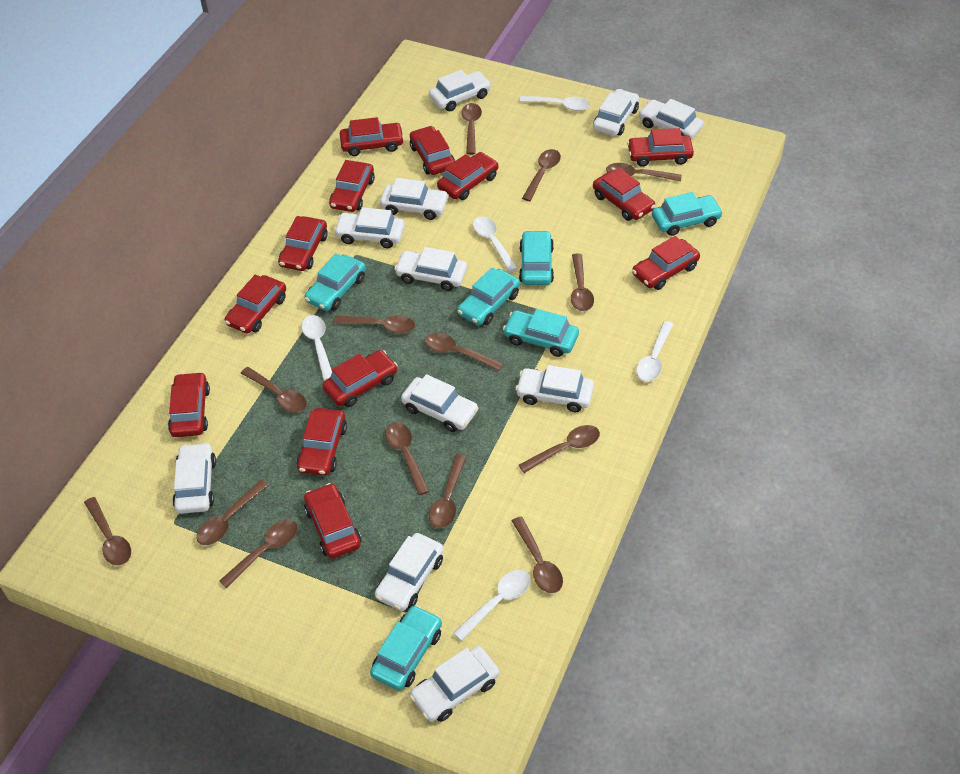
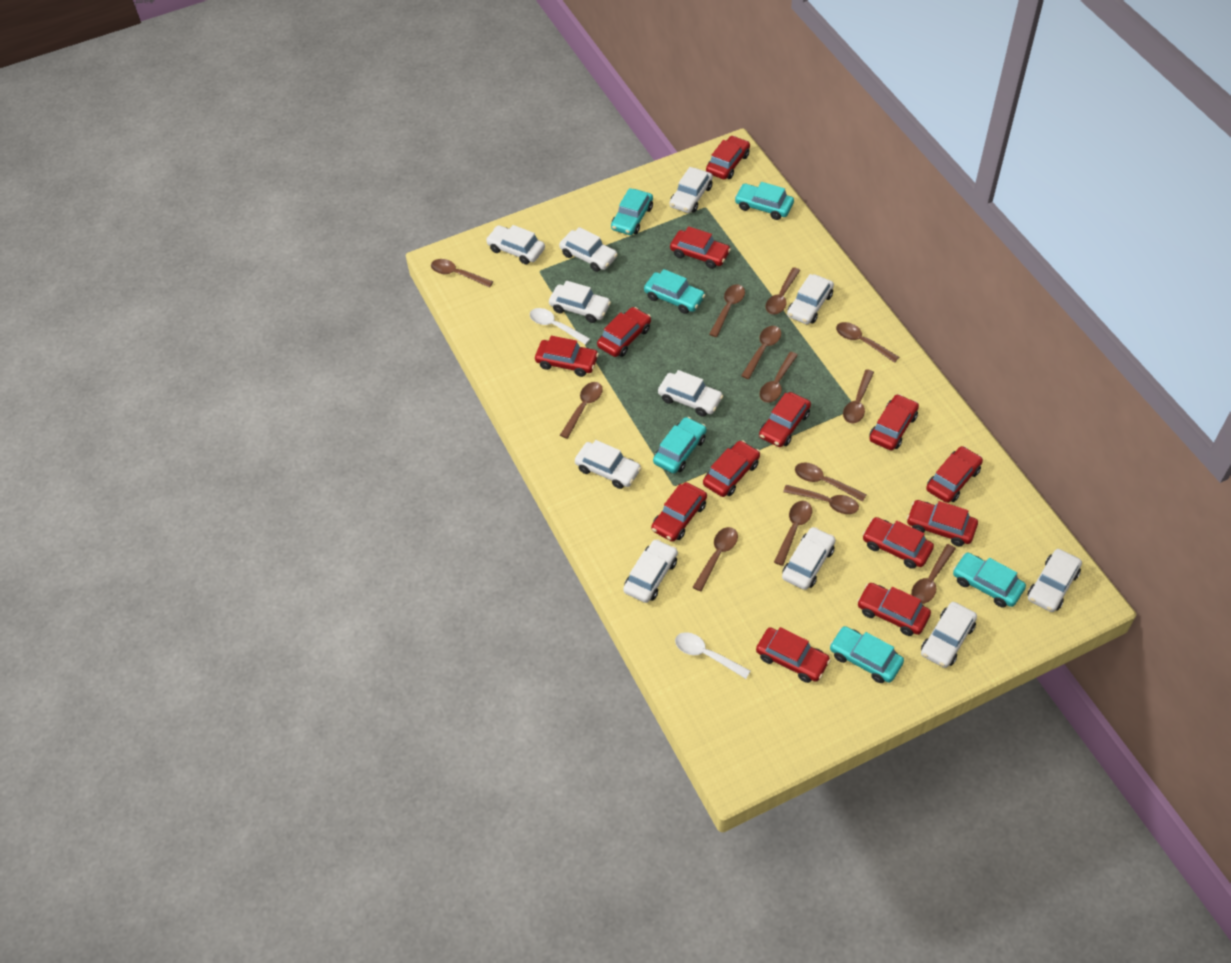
brown spoon: [84,497,131,565] [196,480,269,545] [219,519,298,588] [241,367,307,413] [334,315,415,334] [385,422,429,495] [424,333,504,371] [429,454,466,528] [461,103,482,155] [512,516,563,593] [519,425,600,473] [522,149,561,201] [571,253,594,311] [606,163,682,181] = 14 -> [431,259,493,288] [560,382,603,439] [693,527,738,592] [709,284,745,337] [741,326,781,379] [759,352,798,403] [766,267,800,314] [774,501,812,566] [783,485,859,514] [795,462,867,502] [836,322,899,363] [843,369,874,423] [911,544,956,604] = 13
white spoon: [301,315,332,381] [453,570,531,641] [473,216,517,272] [519,96,590,111] [636,321,674,381] = 5 -> [530,308,590,345] [675,632,750,679] = 2

